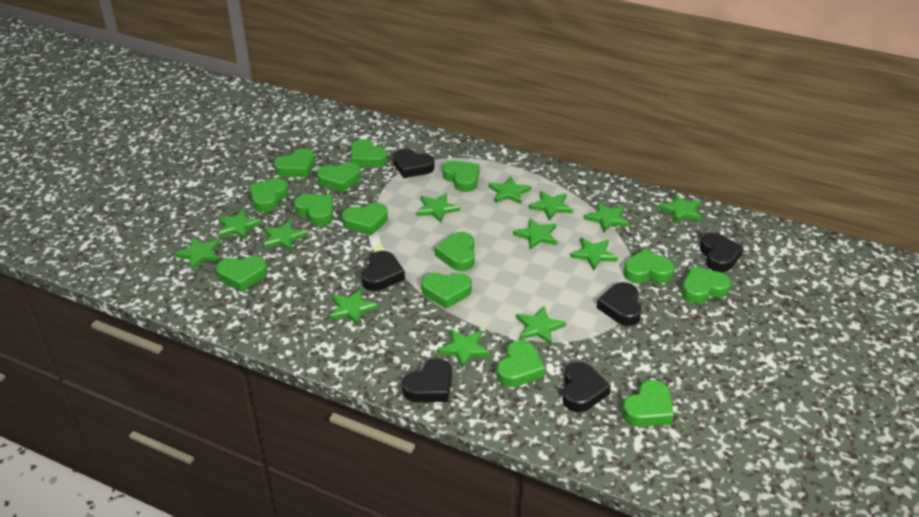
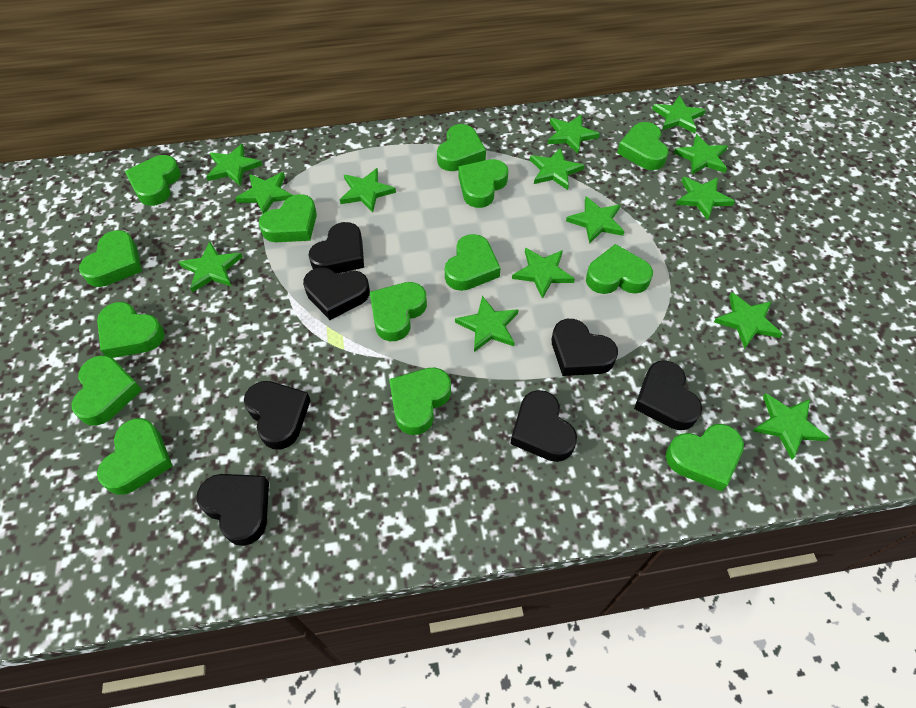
black heart: [361,251,405,291] [393,149,435,178] [402,358,452,402] [562,362,611,412] [597,282,642,326] [700,233,744,272] = 6 -> [197,474,269,546] [244,381,311,450] [303,267,370,320] [309,222,364,274] [511,390,577,462] [552,319,618,376] [634,360,702,430] = 7
green star: [174,237,220,270] [218,209,262,239] [263,220,308,251] [329,289,378,326] [416,193,460,223] [438,329,490,369] [489,177,532,205] [513,218,557,250] [516,306,566,345] [529,191,573,220] [570,238,618,271] [584,202,629,233] [658,194,702,223] = 13 -> [179,242,242,293] [206,144,262,186] [235,172,293,214] [340,168,396,212] [455,296,518,352] [512,248,575,299] [530,147,585,190] [547,115,600,154] [566,197,625,244] [652,96,706,133] [674,134,728,174] [676,177,735,220] [714,292,782,349] [753,393,829,460] = 14

